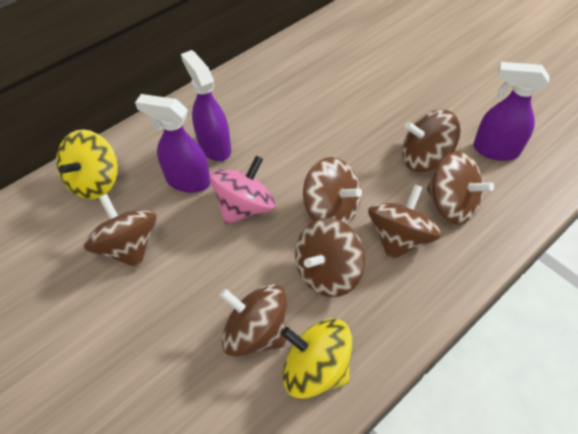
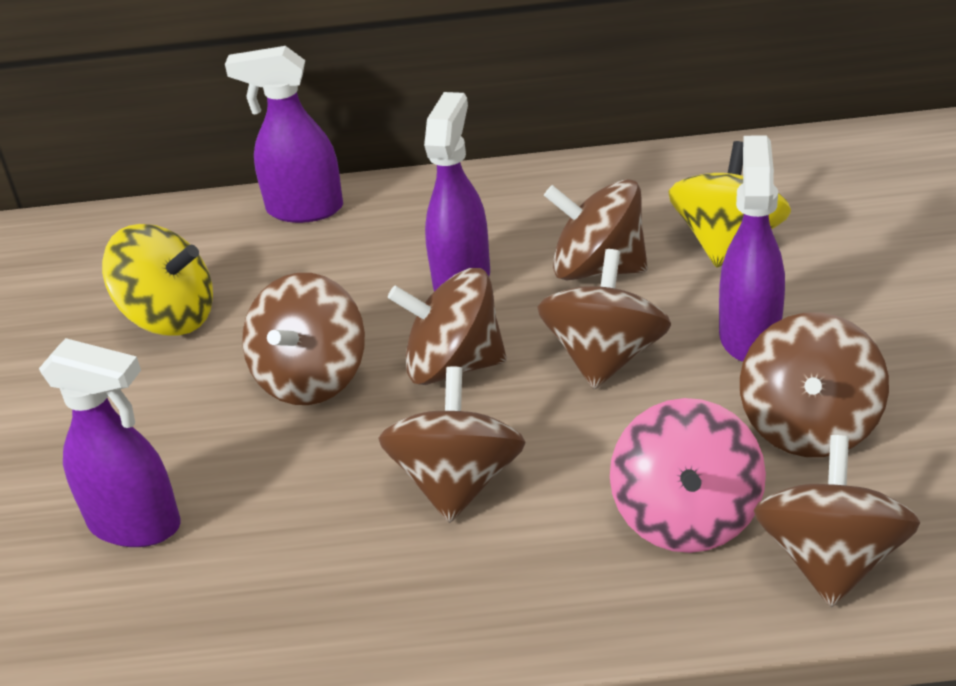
purple spray bottle: [135,94,211,193] [181,50,231,161] [473,62,549,161] = 3 -> [39,338,180,547] [225,46,343,223] [424,92,490,291] [719,136,785,362] = 4

